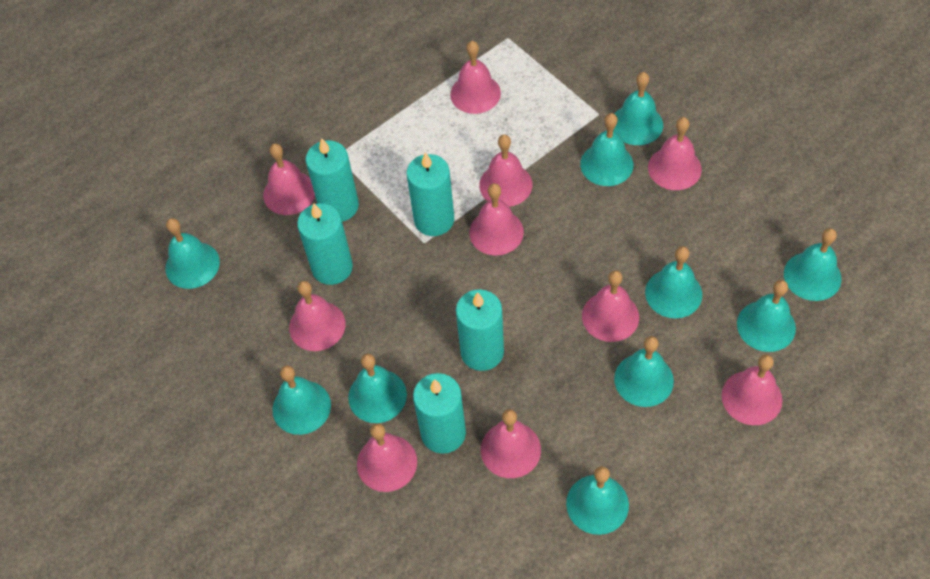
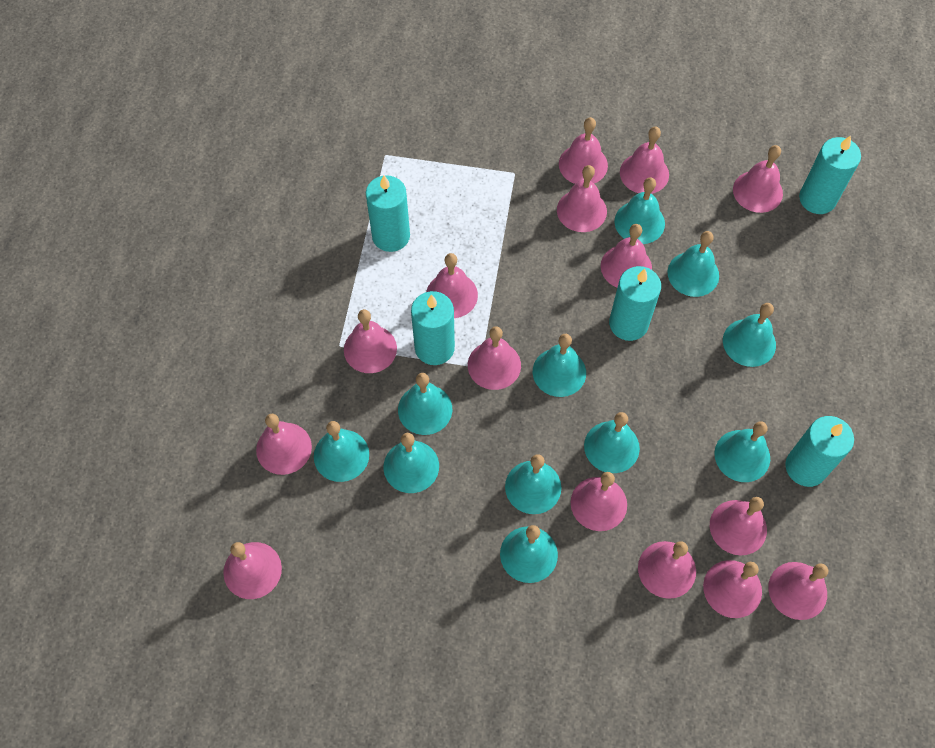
pink bell: [263,144,315,215] [289,281,345,351] [357,423,417,492] [450,41,501,114] [469,183,524,256] [479,135,532,207] [481,409,541,478] [582,270,639,342] [648,117,702,190] [721,354,782,425] = 10 -> [223,542,282,599] [256,414,312,475] [344,309,397,373] [426,253,478,318] [468,326,521,390] [557,165,607,232] [559,117,608,184] [571,472,627,531] [601,224,652,288] [620,127,669,194] [638,541,696,599] [703,560,762,618] [710,497,767,556] [733,145,783,213] [768,562,828,620] = 15
turquoise bell: [166,218,220,289] [273,366,331,435] [348,353,407,423] [566,466,629,535] [580,113,633,186] [613,72,663,145] [614,336,674,407] [645,246,702,318] [737,280,796,352] [784,228,842,301] = 10 -> [314,421,369,482] [383,433,439,493] [398,373,452,435] [500,525,558,583] [505,454,561,514] [533,334,586,397] [584,412,640,473] [614,177,665,244] [668,231,719,297] [714,421,770,482] [723,303,776,367] = 11

